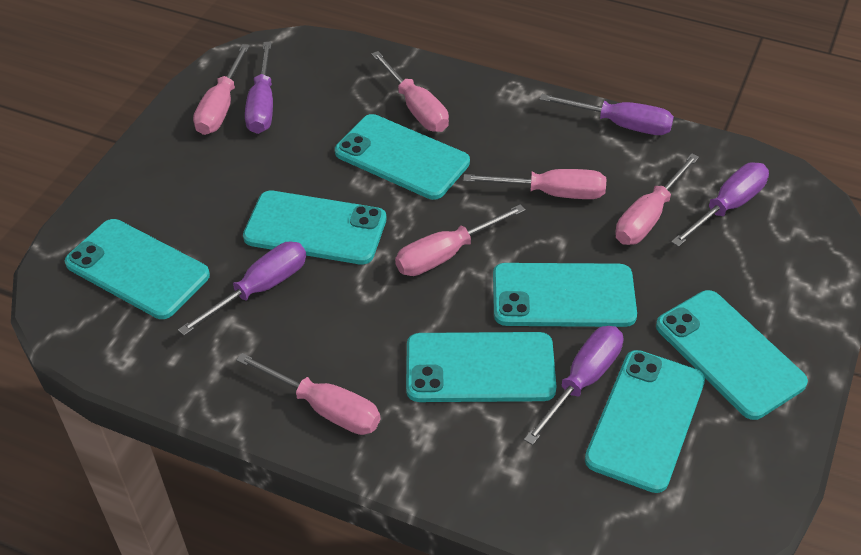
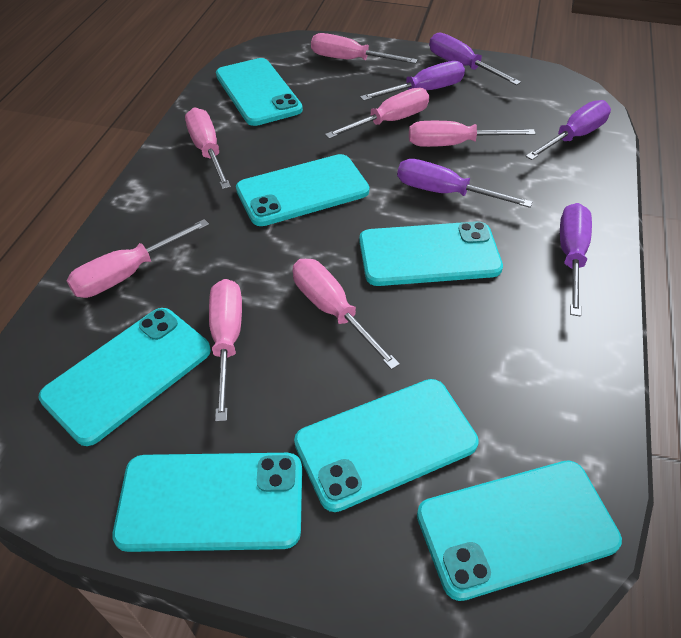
pink screwdriver: [193,44,250,135] [236,353,380,435] [371,51,449,132] [395,204,526,276] [463,169,606,199] [615,153,699,245] = 6 -> [66,219,209,298] [185,108,231,189] [209,279,242,422] [293,259,400,370] [311,33,418,64] [325,88,429,139] [409,121,536,147] = 7

